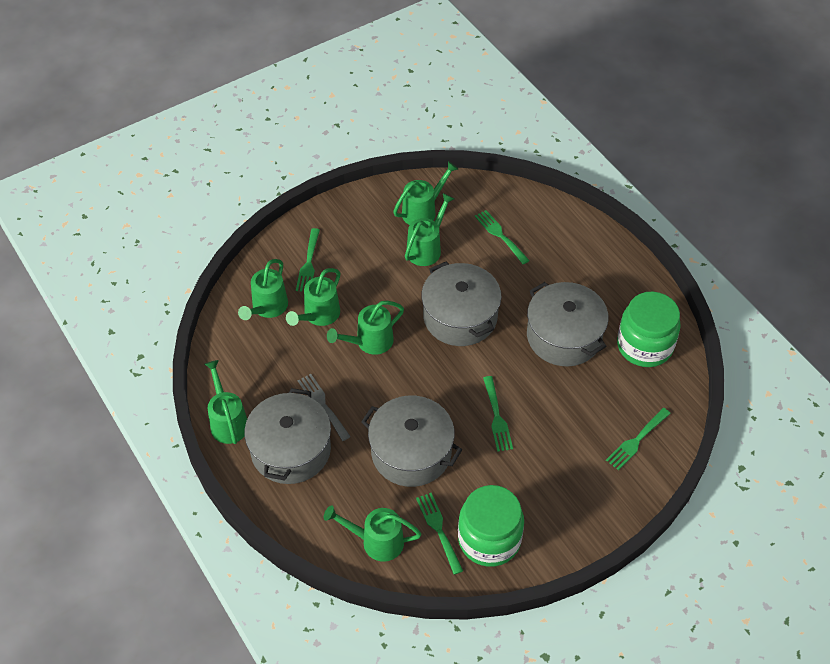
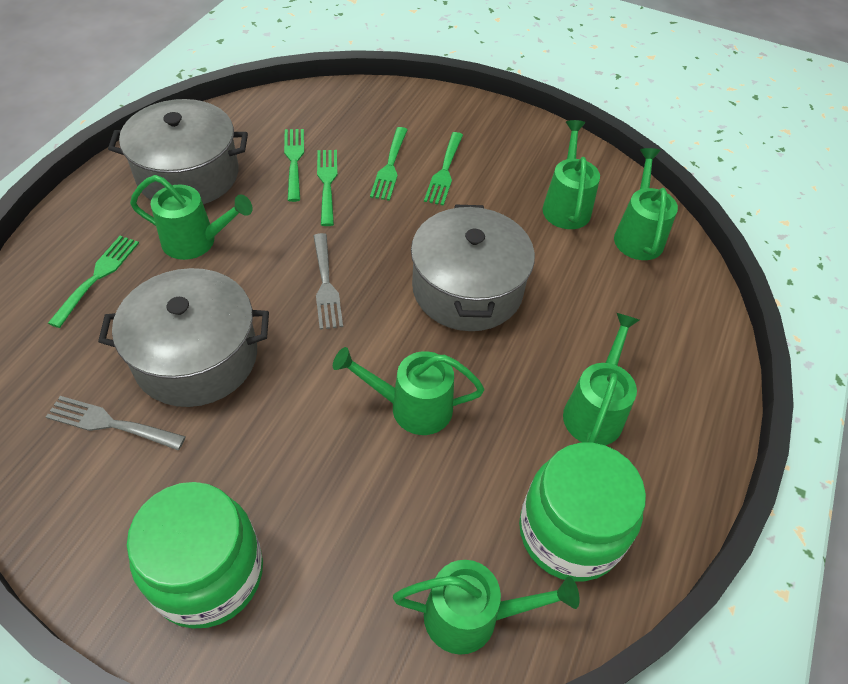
green watering can: [205,360,247,444] [238,259,288,320] [286,268,340,326] [324,505,422,562] [327,301,404,355] [393,161,458,225] [405,193,454,266] = 7 -> [130,175,253,260] [333,347,484,435] [393,560,580,654] [543,120,600,229] [563,313,639,445] [614,148,678,260] = 6
grey fork: [298,374,351,441] = 1 -> [46,396,186,450] [314,233,343,330] = 2
grey pot: [244,388,331,484] [361,396,462,487] [421,262,501,346] [527,282,608,366] = 4 -> [98,268,269,407] [108,99,248,204] [411,205,535,331] = 3

